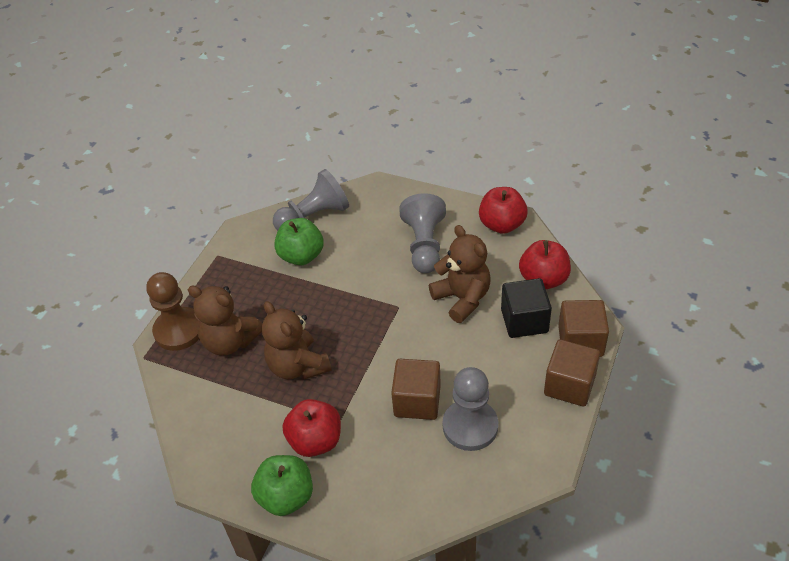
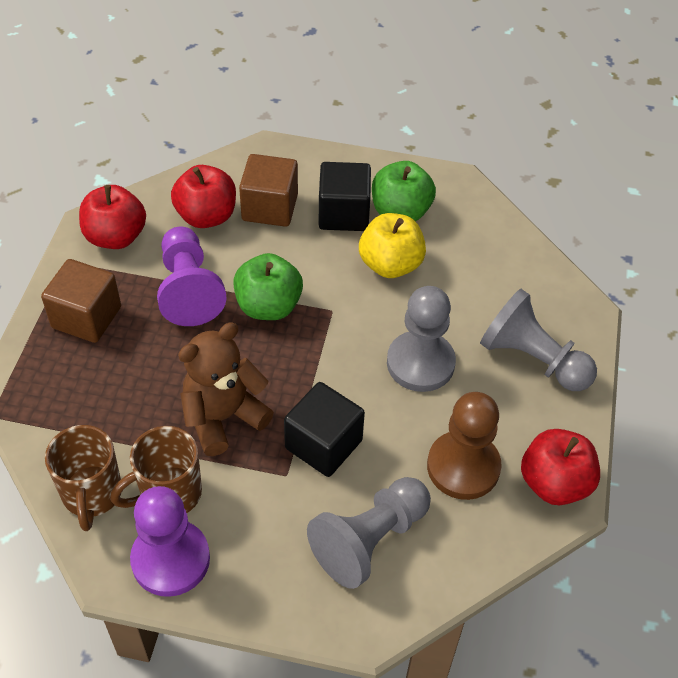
black cube: [501,278,552,338] = 1 -> [284,382,365,477] [319,162,371,231] = 2
brown cube: [391,359,441,420] [544,339,600,406] [558,300,609,357] = 3 -> [41,259,121,343] [239,154,298,227] = 2
brown mug: none = 0 -> [45,425,121,531] [110,426,202,513] = 2
brown teddy bear: [188,286,262,356] [262,301,332,380] [429,225,491,323] = 3 -> [178,322,274,456] = 1
purple pawn: none = 0 -> [130,486,210,597] [157,227,227,326] = 2
yellow apple: none = 0 -> [359,213,426,278] = 1

